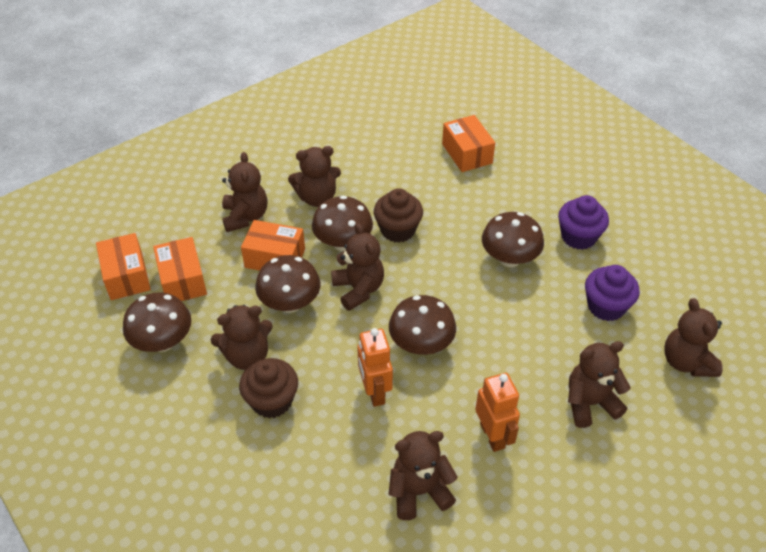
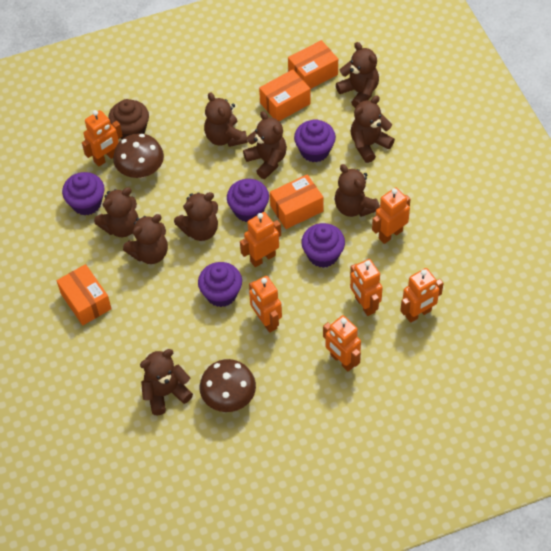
brown cupcake: [239,358,298,418] [374,189,423,242] = 2 -> [108,99,149,139] = 1
brown mushroom: [123,293,191,352] [255,255,320,313] [312,196,373,251] [389,295,456,355] [482,212,544,267] = 5 -> [113,133,164,178] [200,359,256,412] = 2
brown teddy bear: [211,305,273,370] [222,152,267,232] [288,146,341,207] [331,223,384,311] [389,431,458,520] [568,341,631,428] [664,298,722,377] = 7 -> [94,187,138,237] [123,214,168,264] [140,349,193,415] [174,192,218,241] [204,92,248,147] [243,111,287,179] [335,164,380,217] [336,42,379,108] [350,95,395,163] = 9
orange robot: [357,328,393,407] [475,373,520,452] = 2 -> [82,110,123,167] [240,212,281,267] [249,276,282,333] [323,315,361,372] [350,259,383,316] [372,187,411,244] [400,268,444,323] = 7
purple cupcake: [558,195,609,250] [585,265,640,321] = 2 -> [62,172,105,216] [198,262,242,307] [227,179,269,222] [294,119,336,162] [301,223,345,268] = 5

